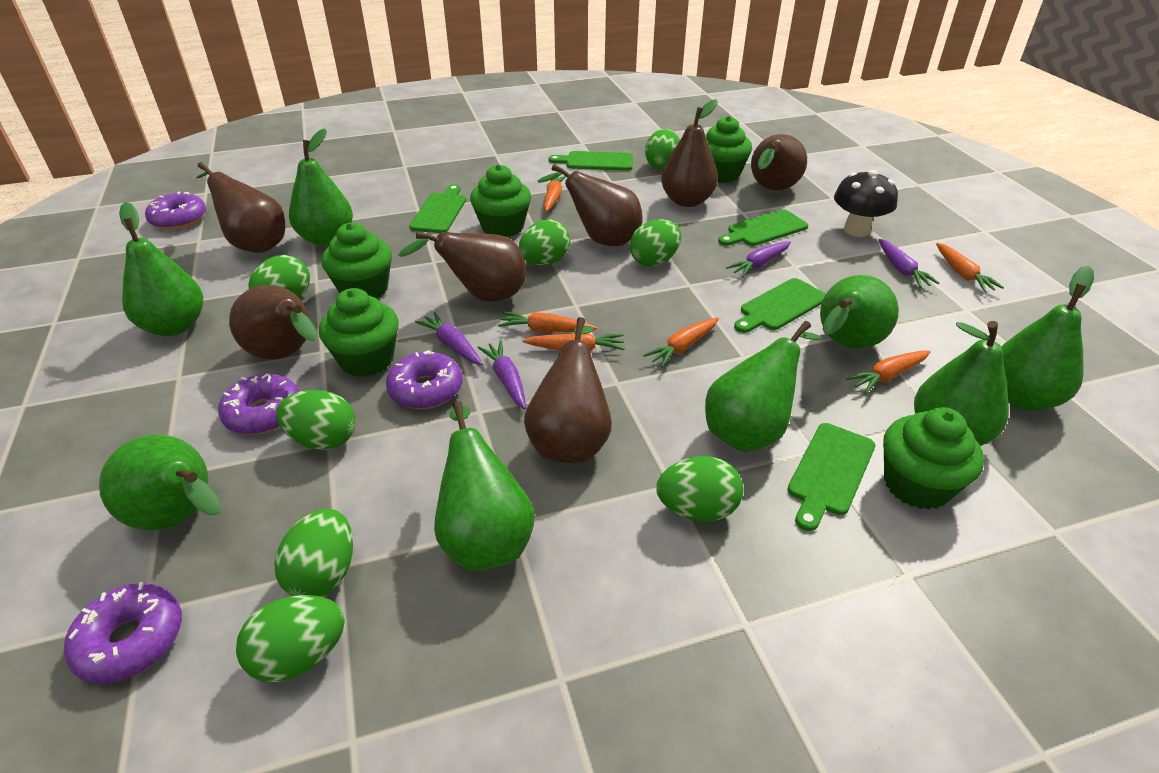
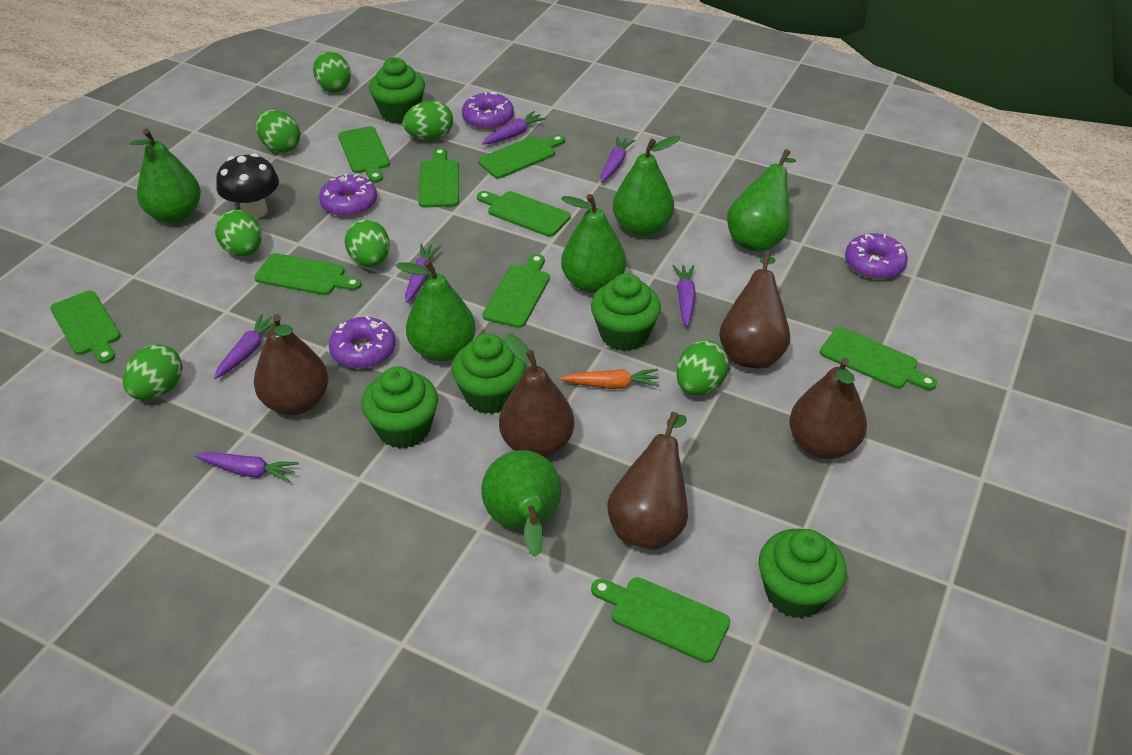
brown pear: [196,162,285,253] [229,285,317,360] [399,231,527,302] [524,317,612,463] [538,164,643,246] [661,99,718,207] [751,134,807,190] = 7 -> [254,314,328,415] [499,334,574,457] [607,412,688,550] [719,250,790,369] [789,357,867,459] = 5
green cutting board: [409,184,466,233] [548,151,633,171] [718,209,808,246] [734,278,826,333] [787,423,876,531] = 5 -> [50,290,121,364] [254,253,362,295] [338,126,390,183] [418,148,459,208] [477,191,571,237] [478,135,565,179] [483,254,550,328] [591,577,730,663] [820,327,937,390] = 9
green egg: [236,595,345,682] [248,255,310,297] [274,509,353,596] [276,390,355,450] [519,219,570,265] [630,219,681,266] [645,129,680,169] [656,456,743,522] = 8 -> [123,344,183,400] [215,210,262,257] [256,110,300,153] [313,51,351,93] [345,219,390,267] [403,100,453,140] [676,341,729,395] = 7
green pear: [99,435,222,531] [119,202,203,336] [289,128,353,246] [434,401,535,571] [705,321,821,452] [820,275,899,349] [914,321,1009,446] [1001,266,1094,411] = 8 -> [130,129,201,223] [396,260,476,362] [481,450,561,557] [561,194,626,293] [613,136,680,236] [727,149,796,252] = 6
orange carrot: [498,312,597,332] [522,333,625,351] [544,176,566,212] [643,317,719,368] [846,350,931,394] [936,243,1004,292] = 6 -> [560,369,660,389] = 1
purple carrot: [415,312,482,365] [478,341,526,409] [726,241,791,277] [879,239,940,288] = 4 -> [195,452,299,483] [214,314,281,379] [405,243,442,302] [482,111,547,145] [600,137,635,182] [672,265,696,327] = 6

